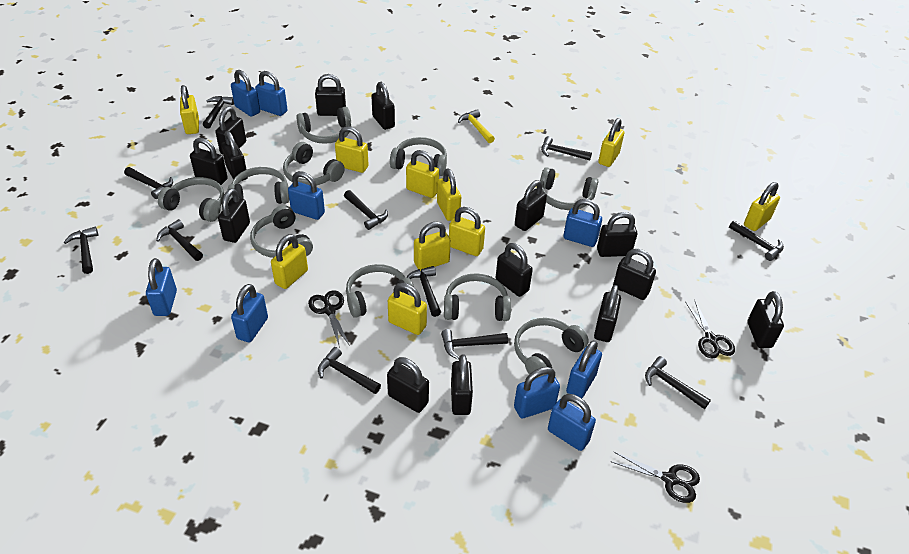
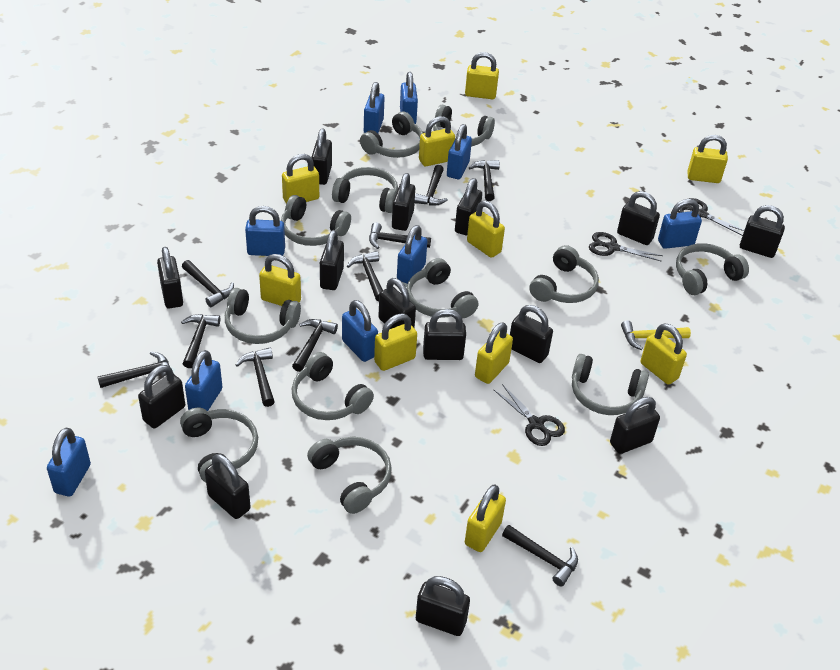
black hammer: [64,227,98,274] [124,167,173,199] [156,219,203,261] [203,96,234,129] [318,347,381,394] [344,190,388,230] [406,266,441,317] [441,329,508,360] [541,136,592,161] [645,356,711,409] [729,220,784,261] = 11 -> [98,352,174,388] [181,314,220,368] [182,260,234,307] [236,348,275,407] [292,319,338,372] [347,251,383,301] [369,222,431,249] [415,165,448,206] [469,160,500,201] [502,525,578,587] = 10
grey headphones: [158,177,225,222] [228,167,289,204] [250,205,313,258] [283,142,345,186] [296,107,351,144] [346,264,414,318] [390,137,447,176] [444,273,511,321] [514,318,589,378] [540,167,598,210] = 10 -> [180,408,258,482] [225,288,301,344] [281,195,351,246] [292,352,374,420] [307,437,392,514] [332,167,398,213] [360,112,423,158] [407,258,478,318] [433,105,495,146] [529,245,599,303] [572,354,649,415] [676,243,749,295] = 12

